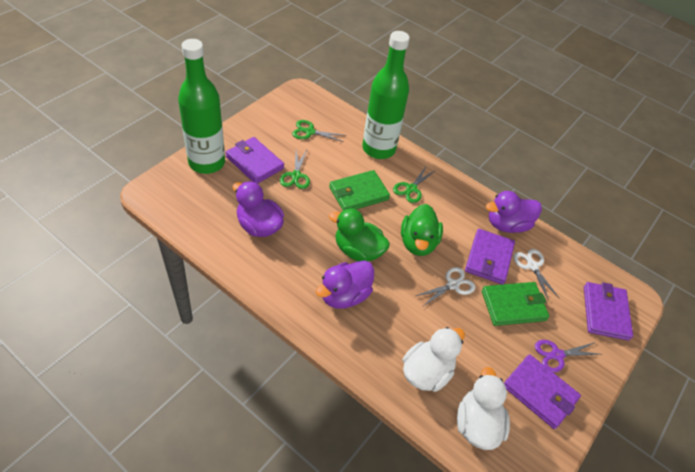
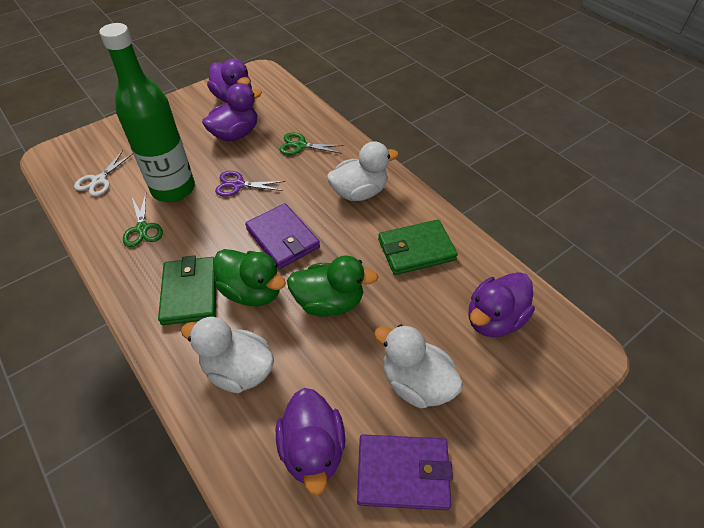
green bottle: [178,39,225,174] [362,31,410,159] = 2 -> [99,23,195,202] = 1
green scissors: [280,150,310,189] [292,120,346,142] [393,165,436,203] = 3 -> [123,193,163,247] [279,132,344,155] = 2
purple duck: [233,181,284,237] [316,261,374,309] [486,191,542,233] = 3 -> [202,83,262,141] [207,59,252,103] [276,388,345,495] [469,272,535,337] = 4
purple wallet: [225,137,284,184] [465,229,515,285] [504,354,581,429] [584,282,633,341] = 4 -> [245,203,320,269] [357,434,453,510] = 2
white duck: [402,327,465,392] [457,367,510,450] = 2 -> [181,317,274,393] [327,141,399,201] [374,324,463,409] = 3
white scissors: [416,267,475,307] [513,249,560,301] = 2 -> [74,150,133,196] = 1

